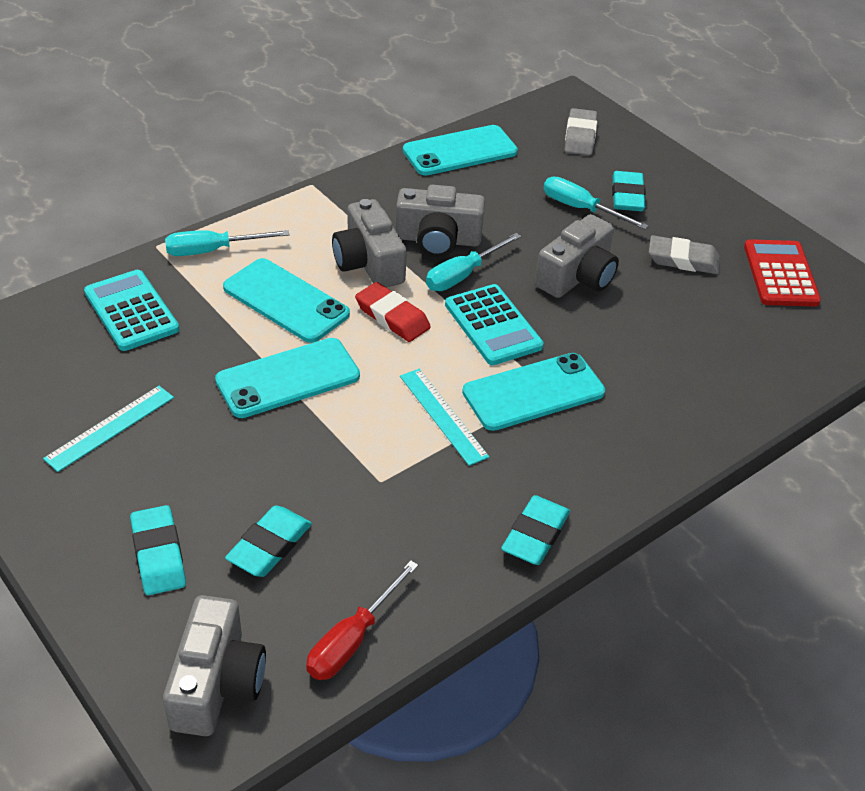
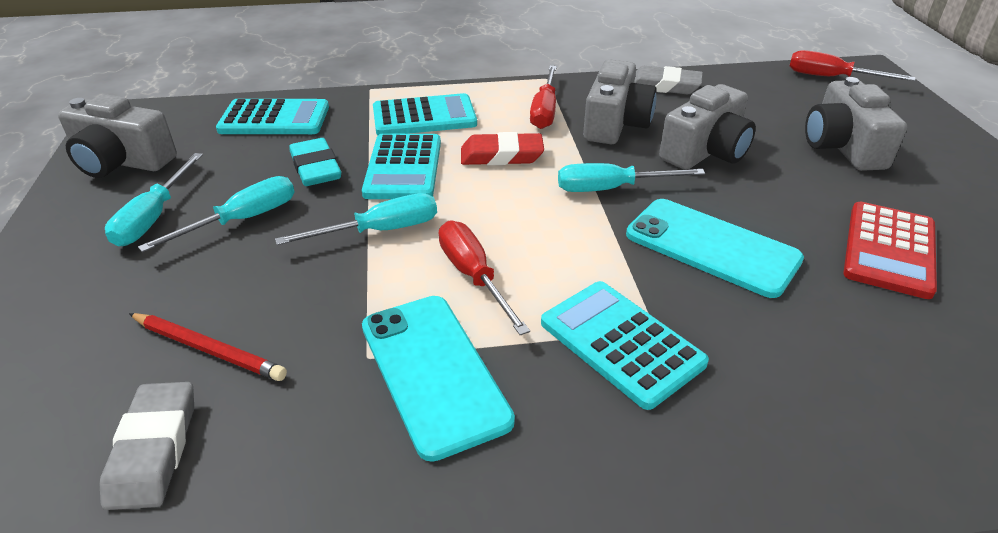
red pencil: none = 0 -> [129,313,287,381] = 1
red screwdriver: [306,560,418,680] = 1 -> [439,220,530,336] [530,66,557,129] [789,50,915,81] = 3
turquoise calculator: [84,270,179,351] [445,284,544,365] = 2 -> [216,99,329,134] [362,134,441,199] [373,93,477,135] [541,281,709,410] = 4
turquoise eraser: [130,505,186,595] [225,505,312,577] [501,495,570,565] [612,171,646,211] = 4 -> [289,138,341,186] = 1
turquoise phone: [215,338,360,418] [223,258,350,343] [403,125,518,176] [462,353,605,431] = 4 -> [362,296,515,462] [626,199,804,298] = 2
turquoise ruler: [43,386,174,472] [400,369,489,466] = 2 -> none = 0
turquoise screwdriver: [165,230,290,256] [426,233,521,291] [543,177,649,229] = 3 -> [105,153,203,246] [138,176,294,252] [275,193,437,245] [558,163,705,192] = 4

